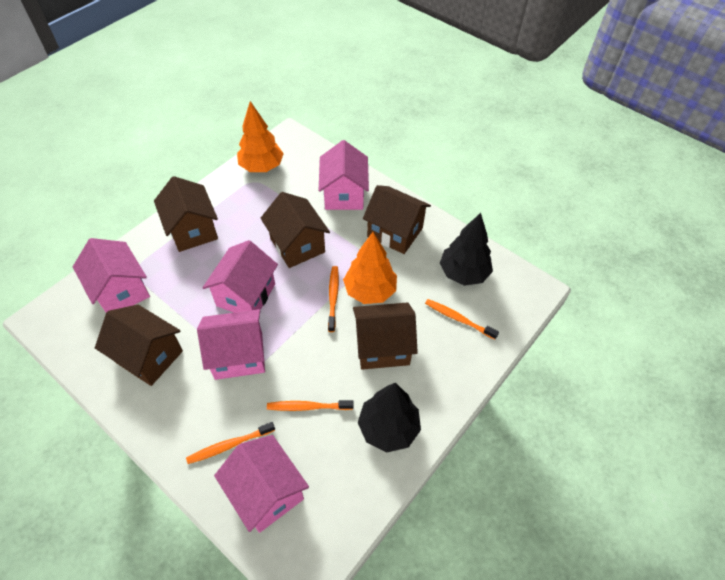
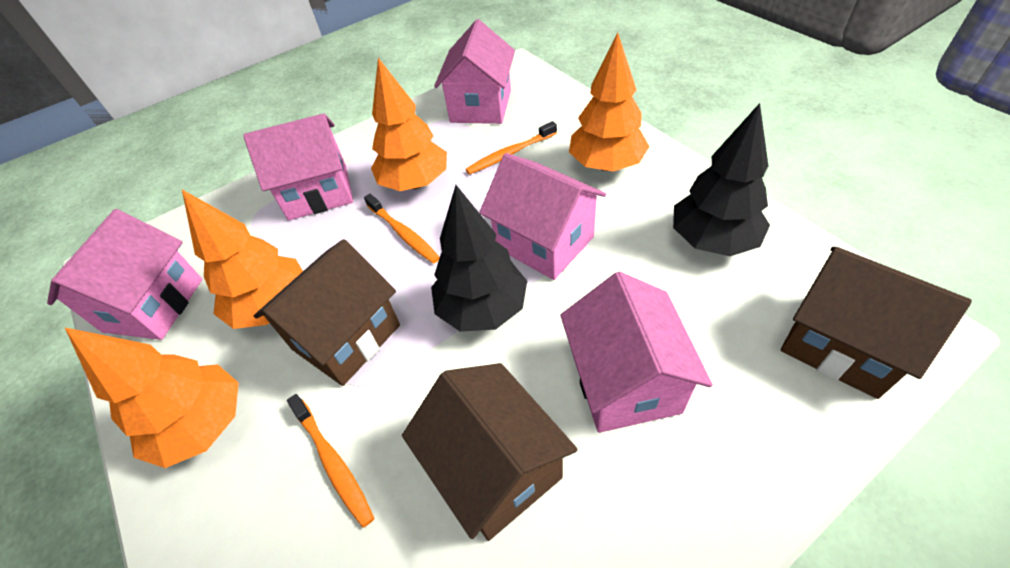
brown house: [95,305,183,386] [154,176,218,252] [260,192,330,268] [353,302,418,370] [363,185,431,254] = 5 -> [254,239,400,386] [402,363,578,541] [781,247,972,399] = 3
orange toothbrush: [186,422,275,464] [267,400,354,411] [328,266,339,332] [425,299,499,340] = 4 -> [287,394,374,528] [364,194,440,264] [466,121,557,175] = 3
orange tree: [237,101,284,172] [343,232,397,304] = 2 -> [65,328,239,468] [182,190,303,329] [371,58,447,191] [569,32,650,172] = 4

